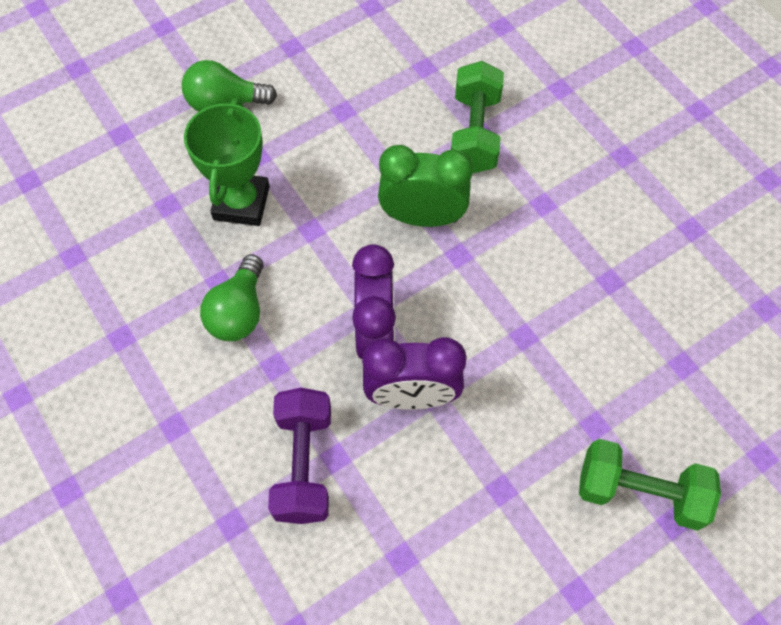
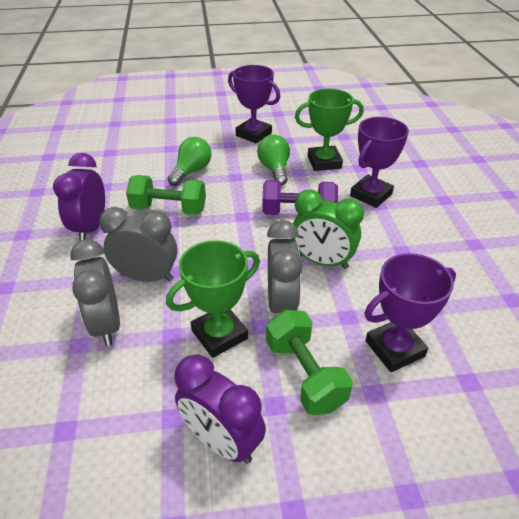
green trophy: [184,98,270,226] = 1 -> [166,240,260,358] [295,89,364,171] = 2
grey clock: none = 0 -> [70,239,120,346] [99,207,177,282] [267,220,302,313] = 3
purple trophy: none = 0 -> [228,65,280,143] [350,117,409,208] [365,253,456,372] = 3

